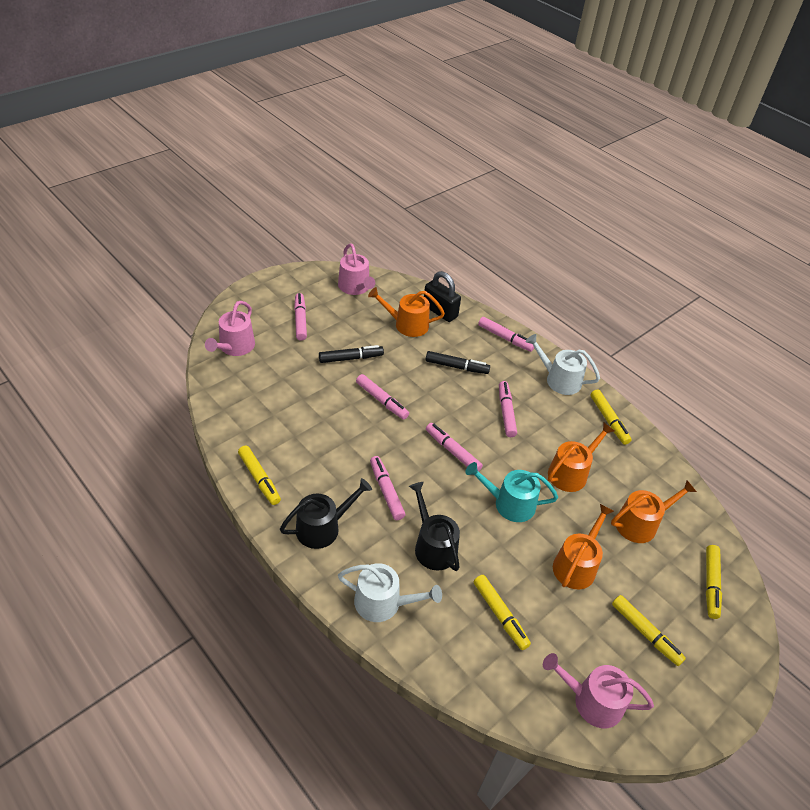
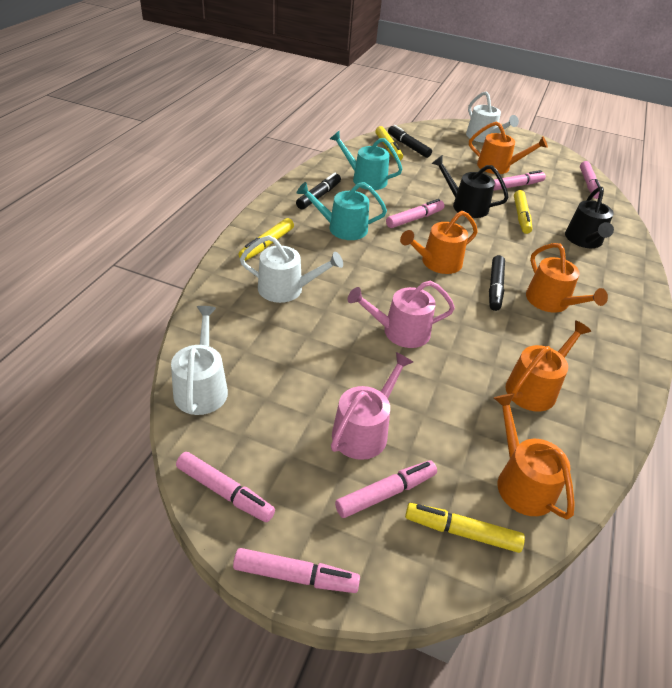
black marker: [319,345,384,363] [426,351,490,374] = 2 -> [296,173,341,210] [388,125,432,158] [489,255,505,311] = 3
black padlock: [424,271,461,322] = 1 -> none = 0
orange watering can: [368,287,445,337] [548,422,614,492] [553,504,614,589] [611,480,697,543] = 4 -> [400,211,478,274] [469,121,548,174] [494,393,575,519] [505,321,591,412] [526,243,608,313] = 5
pink watering can: [205,301,255,356] [338,243,375,295] [543,653,654,728] = 3 -> [331,352,413,460] [348,281,455,348] = 2
turquoise watering can: [465,462,558,522] = 1 -> [296,182,387,240] [330,131,403,190] = 2
white watering can: [338,563,442,622] [526,334,600,395] = 2 -> [171,306,228,415] [240,235,343,303] [466,91,519,143] = 3
yellow marker: [238,446,281,505] [474,575,531,650] [590,390,632,445] [612,595,686,666] [706,545,722,619] = 5 -> [238,218,294,261] [375,126,403,161] [405,503,525,553] [514,190,532,234] = 4

